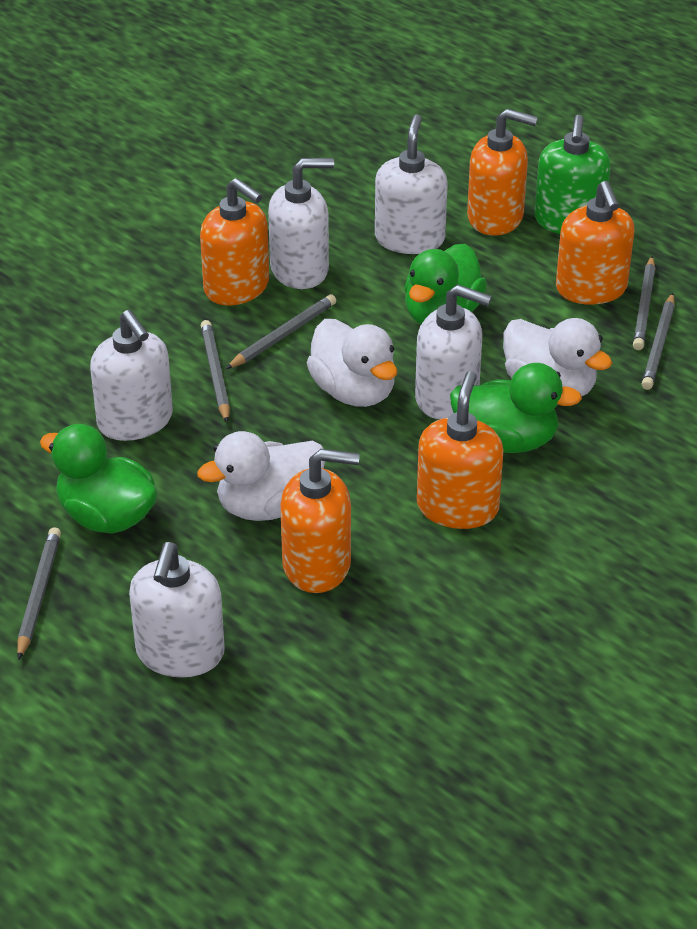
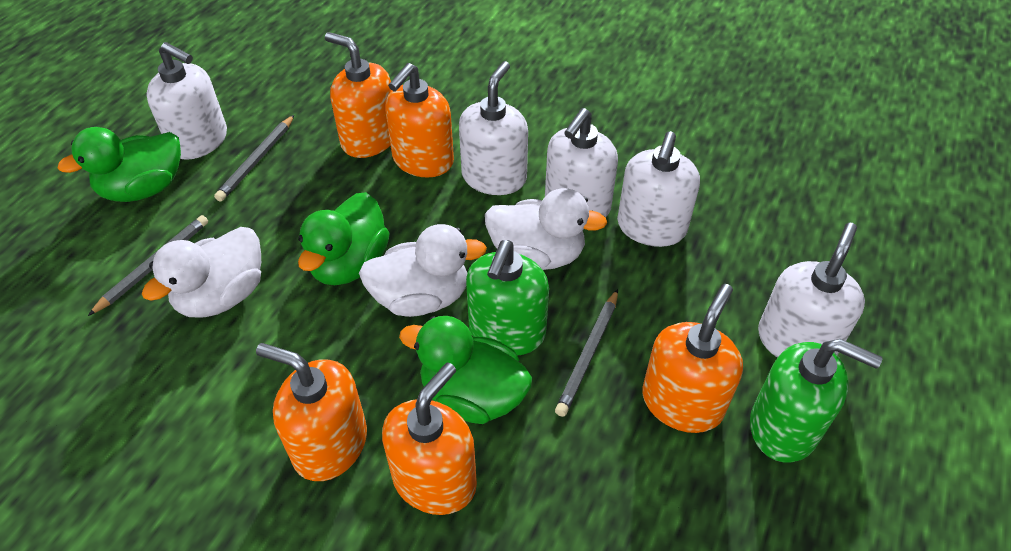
green soap dispenser: [534,115,611,234] = 1 -> [466,240,549,356] [750,339,882,462] = 2
grey pencil: [17,527,61,660] [201,320,230,423] [226,294,336,369] [633,256,655,350] [642,293,675,390] = 5 -> [88,215,208,316] [214,115,294,202] [555,289,618,417] = 3

